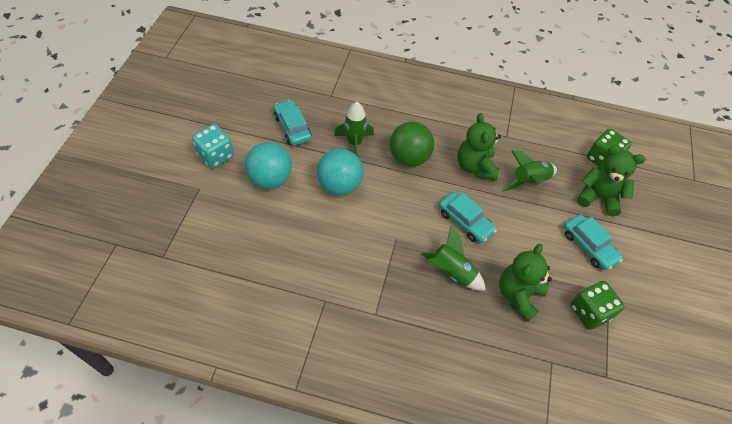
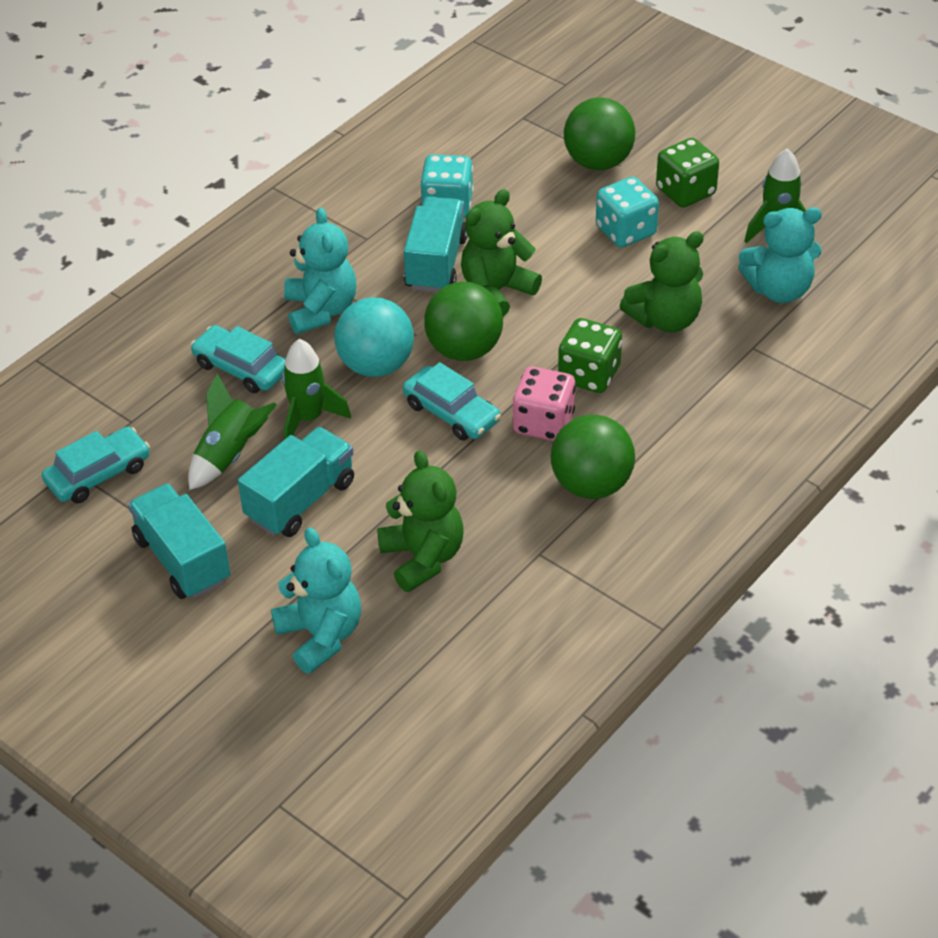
green ball: [389,122,434,167] = 1 -> [424,282,503,361] [550,415,635,499] [564,97,635,170] = 3
pink dice: none = 0 -> [513,366,576,441] = 1
turquoise ball: [244,142,292,189] [317,149,363,195] = 2 -> [334,297,414,377] = 1
turquoise dice: [192,124,234,168] = 1 -> [420,154,473,217] [596,177,659,248] = 2
turquoise teddy bear: none = 0 -> [271,527,361,674] [284,208,356,334] [738,207,822,303] = 3
turquoise truck: none = 0 -> [128,483,231,599] [238,427,354,537] [404,196,468,292] = 3

